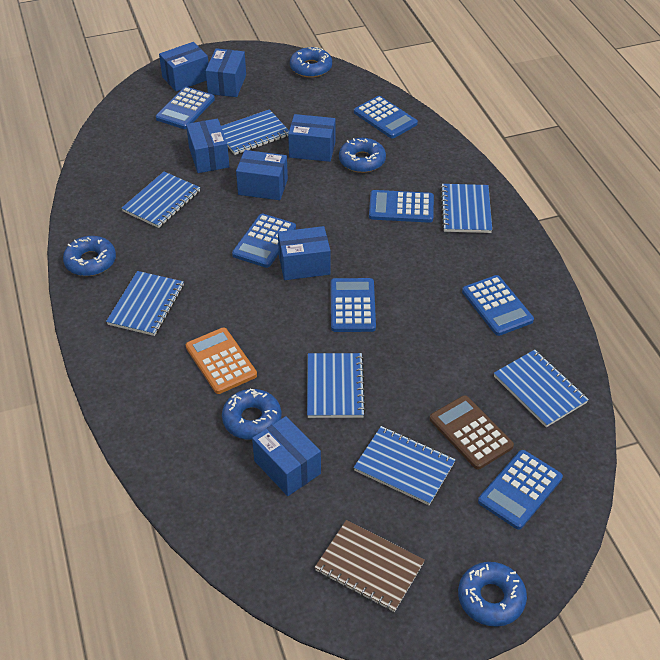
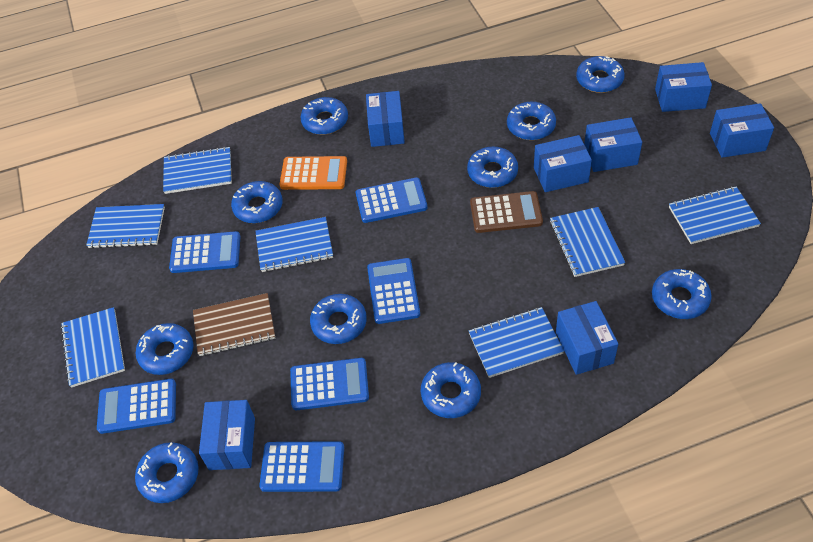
blue calculator: [156,87,215,129] [232,213,296,268] [331,278,376,332] [354,96,418,138] [369,190,434,223] [462,275,534,336] [478,450,563,530] = 7 -> [97,379,176,434] [169,231,240,273] [259,441,344,492] [290,358,369,410] [356,177,428,223] [367,258,420,324] = 6
blue donut: [63,236,116,276] [222,389,281,440] [290,47,332,78] [339,138,386,173] [458,562,527,627] = 5 -> [135,323,194,375] [135,442,199,503] [231,181,283,223] [300,97,348,135] [310,294,367,344] [421,362,481,418] [467,147,518,188] [507,102,556,140] [576,56,625,93] [652,269,712,319] = 10

